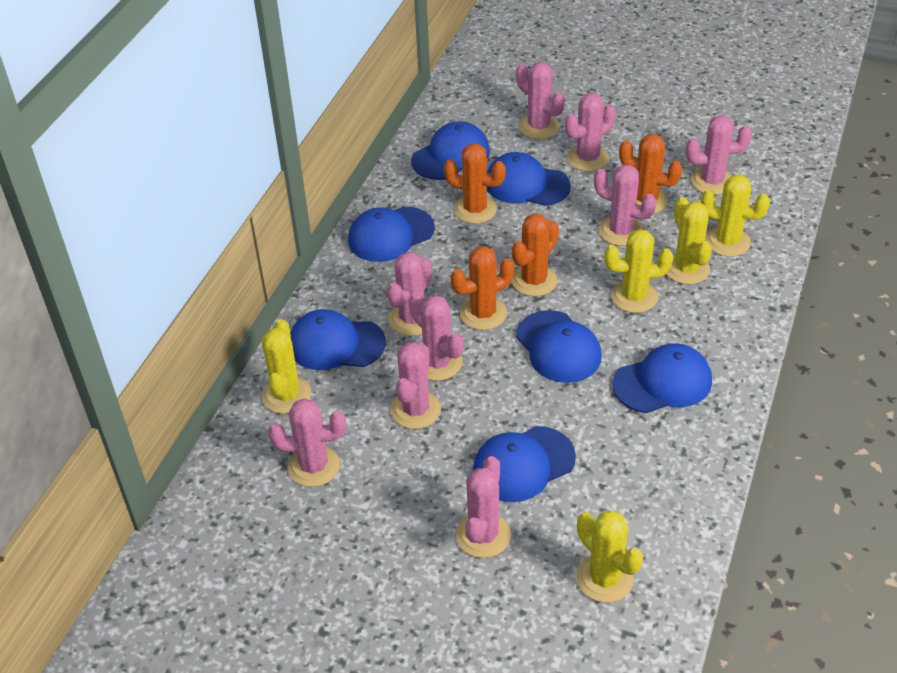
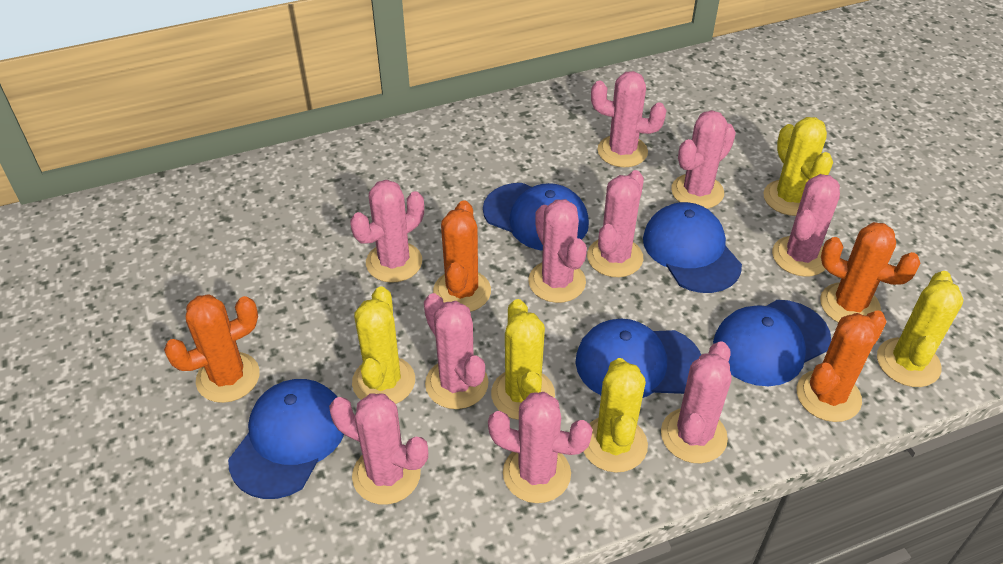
blue cap: [290,309,386,370] [348,207,435,262] [411,121,490,180] [473,426,576,502] [487,152,571,206] [516,310,602,383] [613,343,712,413] = 7 -> [228,379,344,499] [483,183,589,251] [576,319,701,398] [643,202,742,293] [713,300,831,386] = 5
pink cactus: [268,398,346,487] [387,252,432,336] [391,342,441,429] [409,293,464,381] [456,456,511,558] [516,62,565,139] [565,93,616,171] [594,165,656,246] [686,115,752,195] = 9 -> [329,393,428,505] [350,180,424,283] [424,293,489,409] [488,392,593,503] [528,199,587,303] [587,170,644,277] [591,71,666,167] [661,341,731,463] [671,110,736,209] [772,174,840,277] = 10

